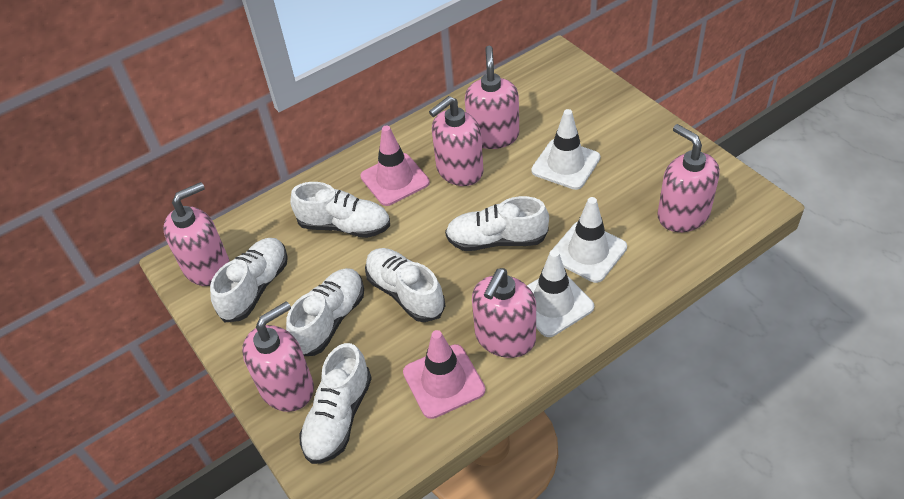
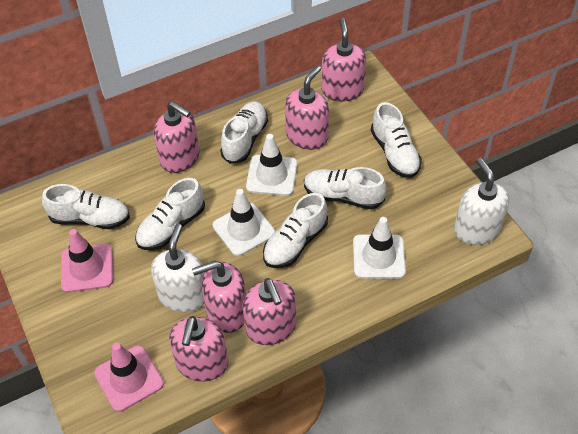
white soap dispenser: none = 0 -> [151,224,204,312] [454,158,509,245] = 2

